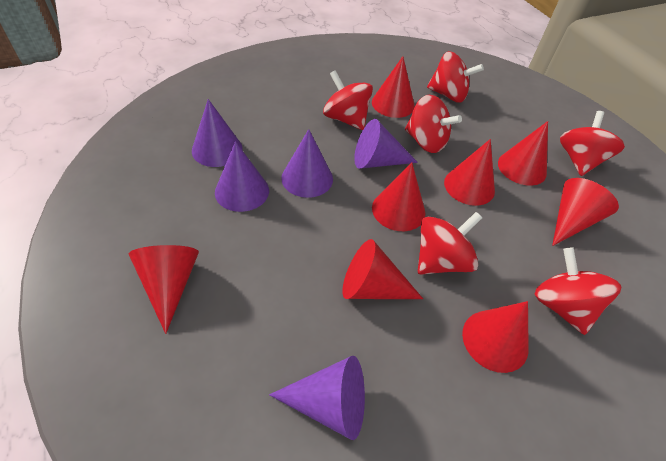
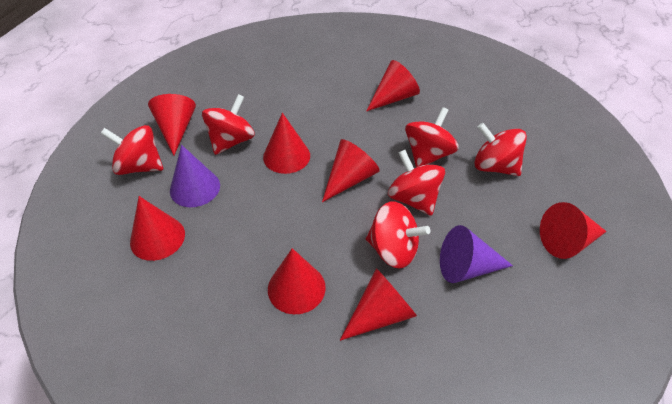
purple cone: [192,99,243,167] [215,141,269,212] [269,356,365,440] [281,129,333,198] [354,119,418,169] = 5 -> [170,145,220,207] [440,225,513,283] = 2

